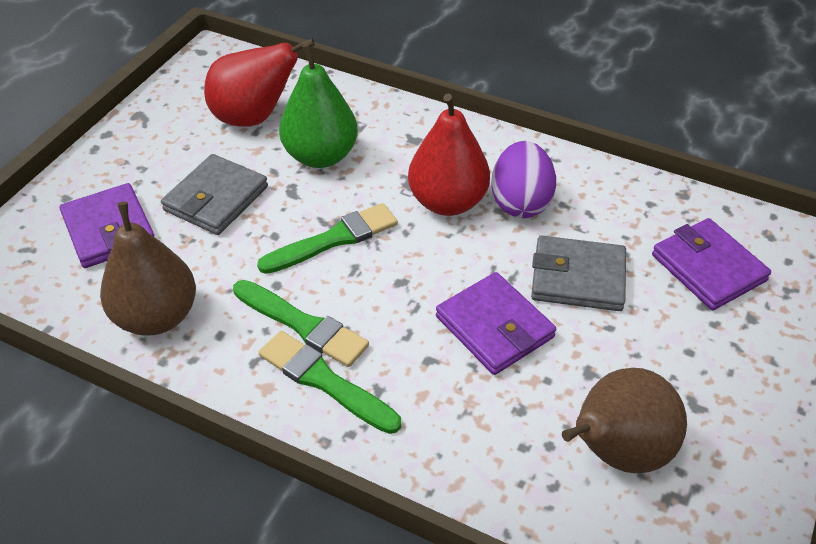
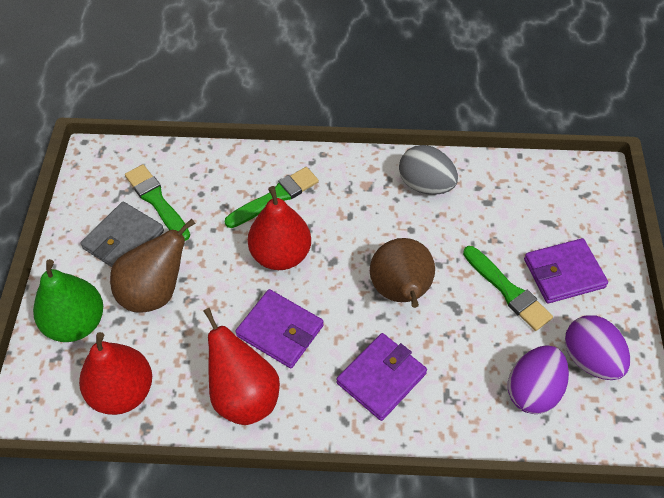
grey egg: none = 0 -> [399,145,458,195] = 1
grey wallet: [161,154,268,235] [531,236,626,311] = 2 -> [81,202,164,267] = 1
purple egg: [491,141,556,218] = 1 -> [508,345,569,414] [565,315,630,380] = 2
red pear: [204,38,315,127] [408,94,490,216] = 2 -> [79,332,152,415] [203,308,280,425] [248,186,311,270] = 3

